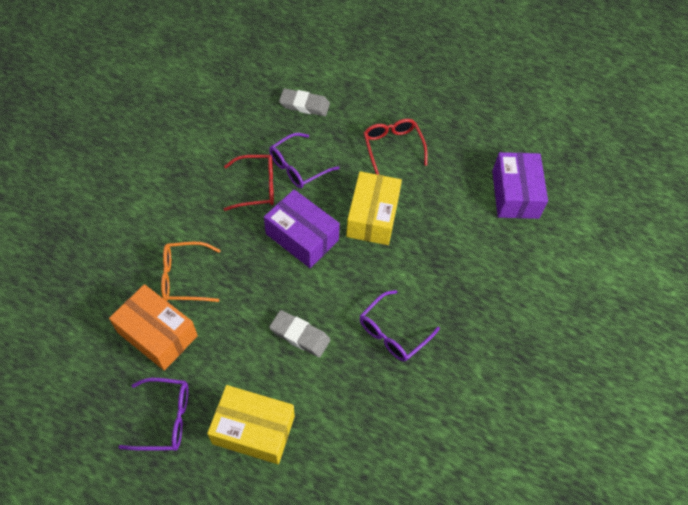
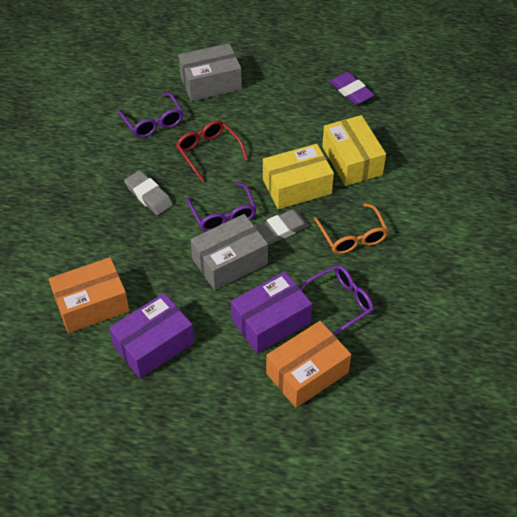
grey box: none = 0 -> [178,43,242,101] [191,214,268,290] = 2
orange box: [109,284,198,371] = 1 -> [49,257,130,333] [266,321,351,408] = 2
purple eraser: none = 0 -> [330,72,374,105] = 1
red glasses: [224,155,274,211] [364,119,428,175] = 2 -> [176,120,248,182] = 1

